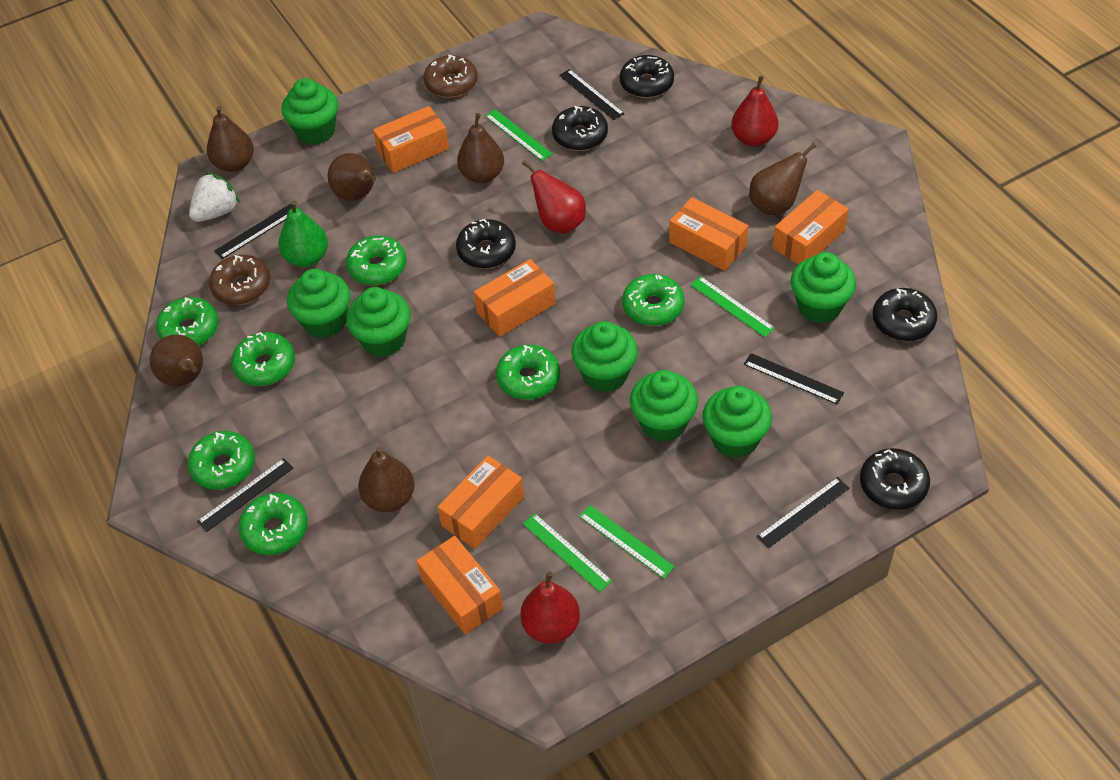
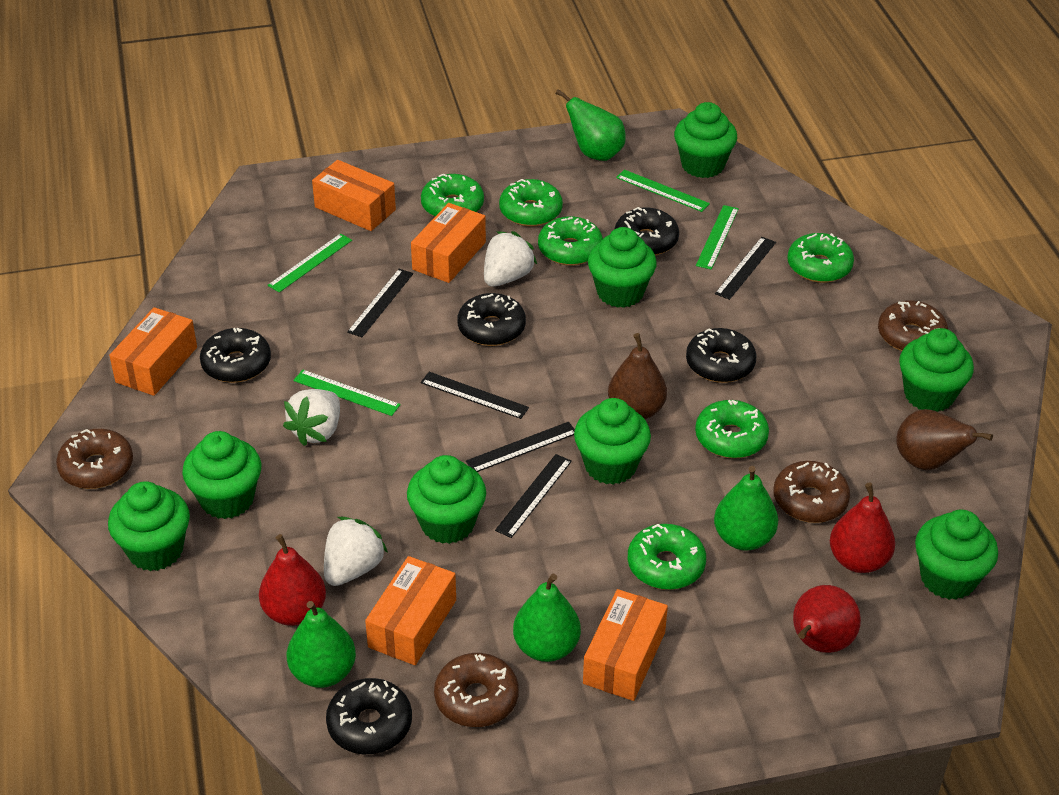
brown donut: [209,255,270,305] [424,54,478,98] = 2 -> [56,429,133,489] [434,653,519,727] [773,461,850,523] [878,300,948,351] = 4
brown pear: [150,334,203,386] [207,106,254,172] [328,153,376,201] [358,446,415,512] [457,113,504,183] [749,143,816,215] = 6 -> [608,333,667,419] [896,409,993,470] = 2
green cupcake: [281,78,338,145] [287,269,350,338] [346,287,411,357] [571,321,638,392] [630,370,698,442] [703,386,772,458] [791,252,856,323] = 7 -> [108,481,190,571] [182,431,261,519] [407,455,486,544] [574,398,651,485] [588,227,657,308] [674,102,737,178] [899,328,974,412] [915,509,998,600] = 8
green donut: [156,297,219,346] [188,431,255,490] [231,332,295,386] [239,493,308,555] [346,236,406,285] [496,345,560,400] [622,274,684,326] = 7 -> [421,173,484,217] [499,179,563,227] [538,216,603,266] [628,524,706,590] [695,400,769,458] [787,233,854,283] = 6
green pear: [279,200,328,267] = 1 -> [287,601,356,688] [513,574,581,662] [556,89,626,161] [714,466,778,551] = 4
orange box: [373,106,449,173] [416,536,503,634] [438,456,524,549] [474,259,556,337] [669,197,748,271] [772,190,849,264] = 6 -> [109,307,197,396] [312,160,396,231] [365,556,456,665] [411,203,486,283] [583,589,668,701] = 5
white strawberry: [189,172,240,222] = 1 -> [283,389,340,446] [324,517,388,586] [484,231,537,287] = 3

